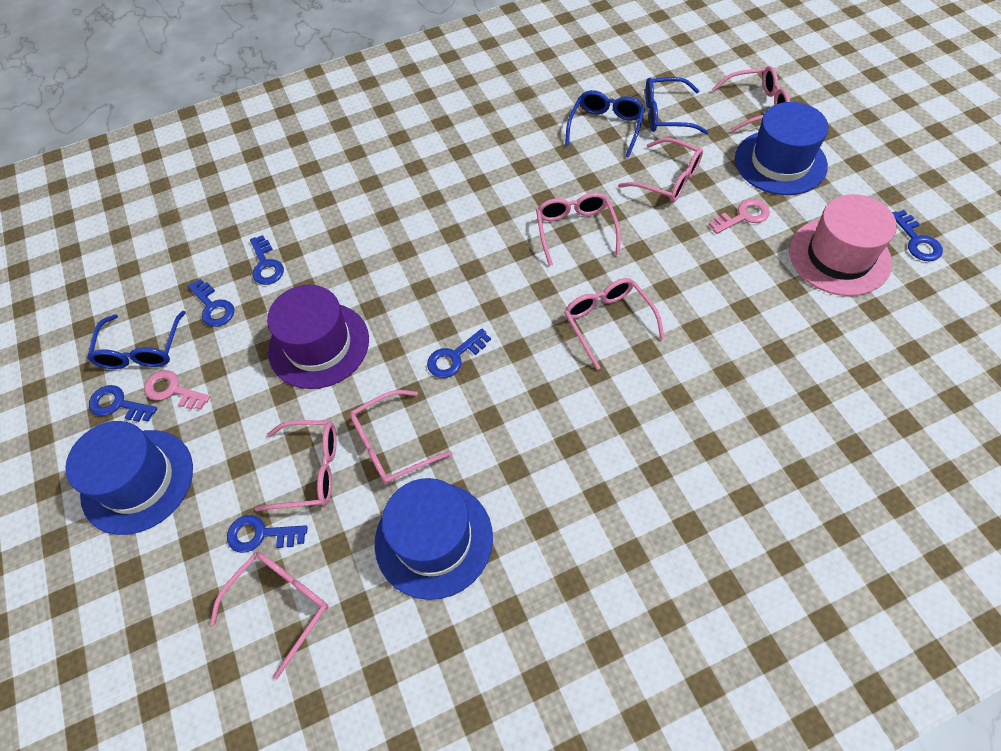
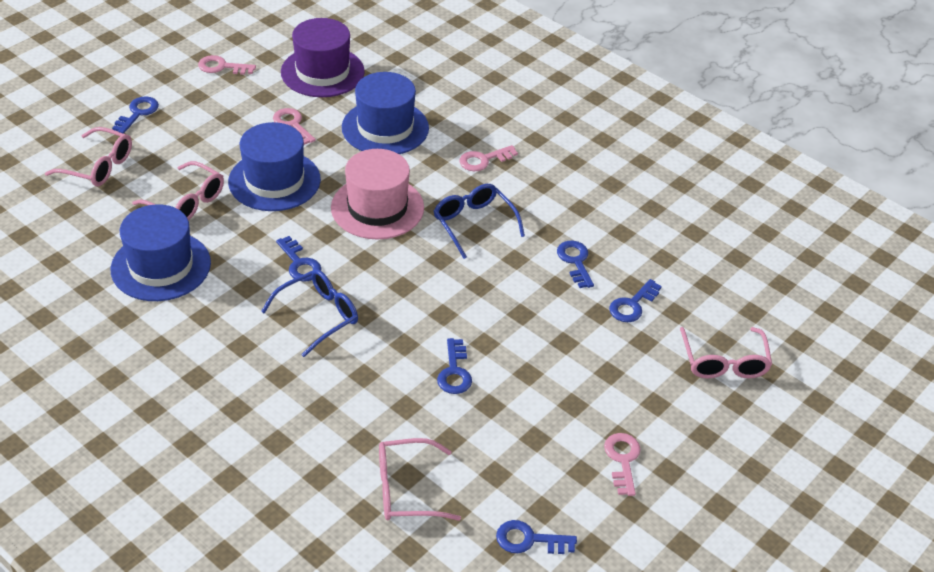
blue glasses: [87,311,186,369] [565,90,645,158] [645,77,709,134] = 3 -> [261,269,358,357] [434,184,525,259] = 2
pink glasses: [210,552,328,679] [255,420,337,511] [350,390,453,485] [536,193,621,266] [564,278,665,370] [618,138,703,203] [712,66,790,132] = 7 -> [45,127,132,186] [132,161,224,220] [379,438,461,521] [680,327,772,378] = 4
pink key: [144,370,210,410] [709,199,770,234] = 2 -> [198,55,256,75] [273,108,316,145] [459,145,518,171] [604,433,641,496] = 4

